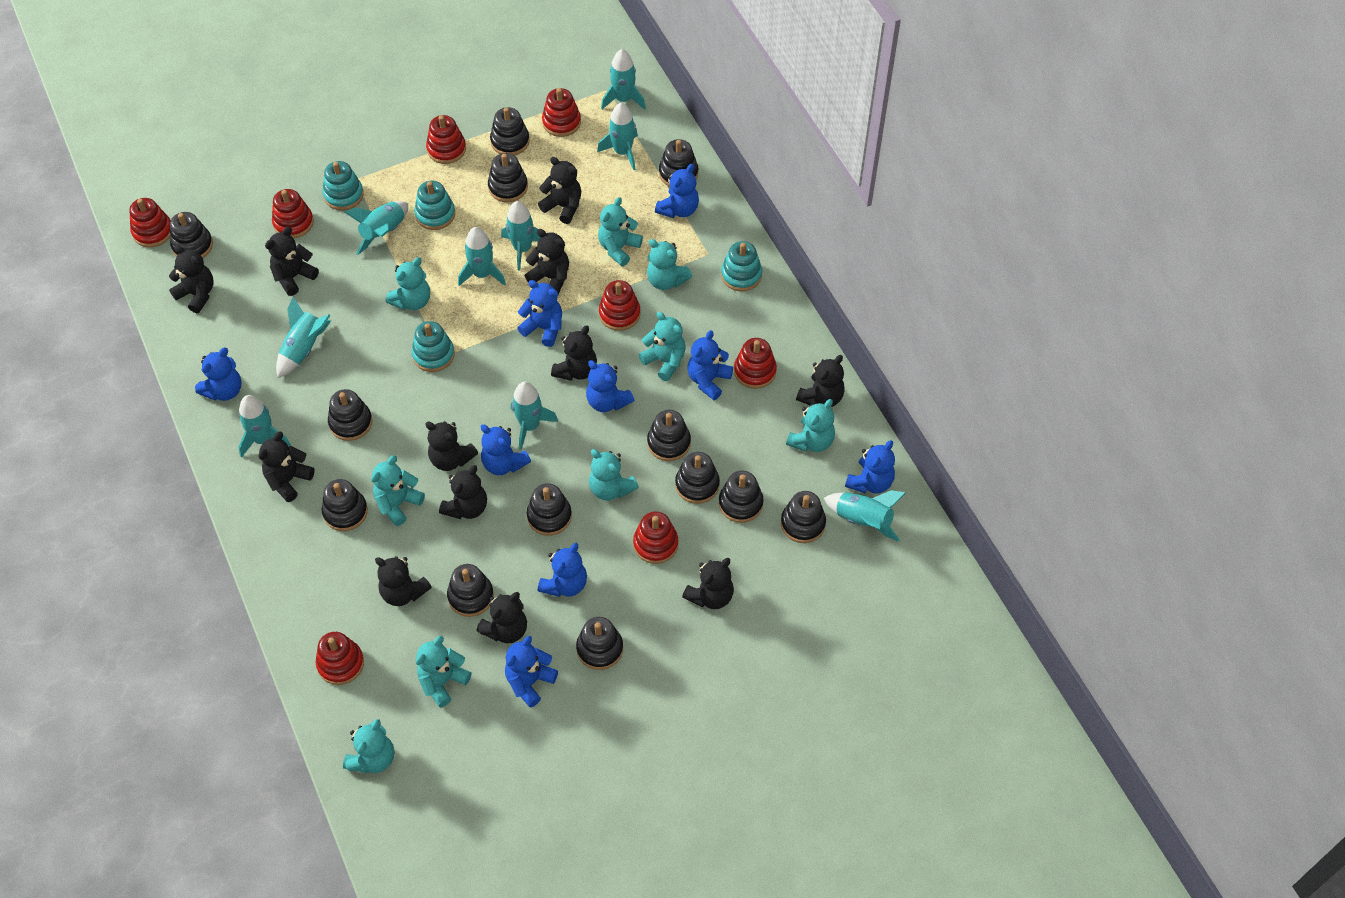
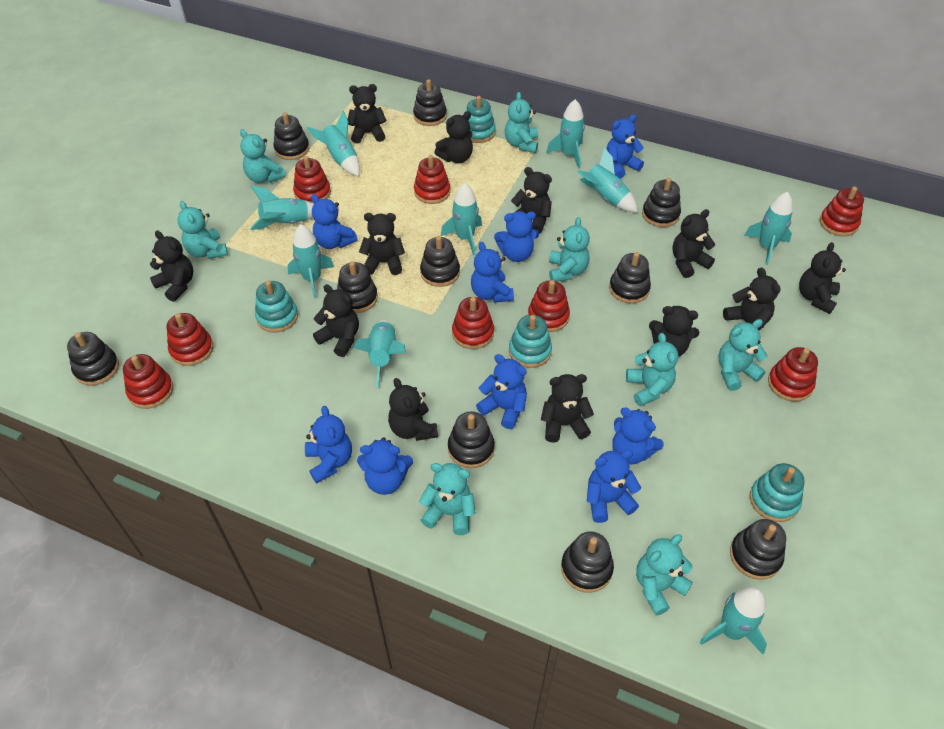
black stacking toy: [170,212,213,258] [322,479,368,531] [328,389,372,441] [447,564,494,617] [488,153,528,202] [490,107,530,156] [527,483,572,536] [576,617,623,670] [647,410,691,461] [659,139,698,187] [675,452,720,504] [719,470,764,523] [781,491,826,543] = 13 -> [67,332,119,386] [273,112,309,160] [337,261,378,313] [413,79,447,126] [420,236,460,287] [448,411,495,468] [561,532,614,593] [609,252,651,304] [642,178,681,227] [730,519,786,580] = 10
turquoise teddy bear: [343,719,394,773] [371,455,425,526] [386,257,430,310] [416,636,472,708] [589,449,639,500] [598,197,643,266] [639,312,686,381] [647,239,692,290] [786,399,835,452] = 9 -> [177,201,228,259] [240,129,286,183] [419,463,476,535] [505,92,538,153] [549,217,590,282] [626,333,678,407] [636,534,693,615] [718,319,767,391] = 8

